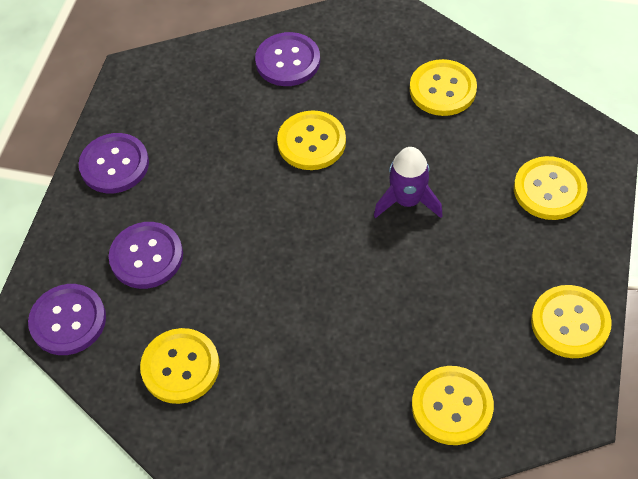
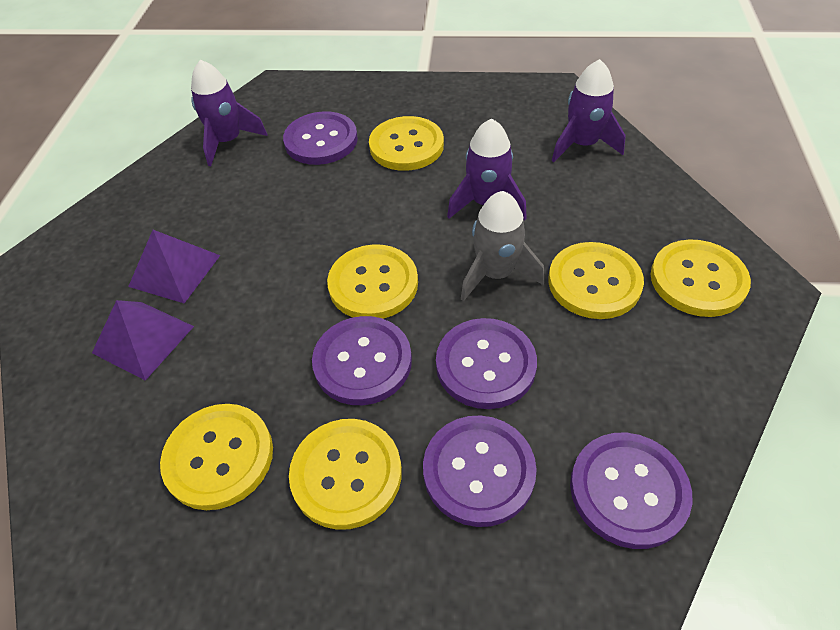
grey rocket: none = 0 -> [461,191,544,302] = 1
purple button: [28,284,106,355] [79,133,149,193] [109,222,183,289] [255,32,320,86] = 4 -> [283,111,358,165] [312,316,412,405] [423,415,537,527] [436,318,537,409] [570,433,692,549] = 5
purple pyramid: none = 0 -> [92,300,194,381] [128,230,220,303] = 2
purple rocket: [374,147,443,218] = 1 -> [191,60,268,166] [447,118,527,221] [552,59,626,162] = 3

